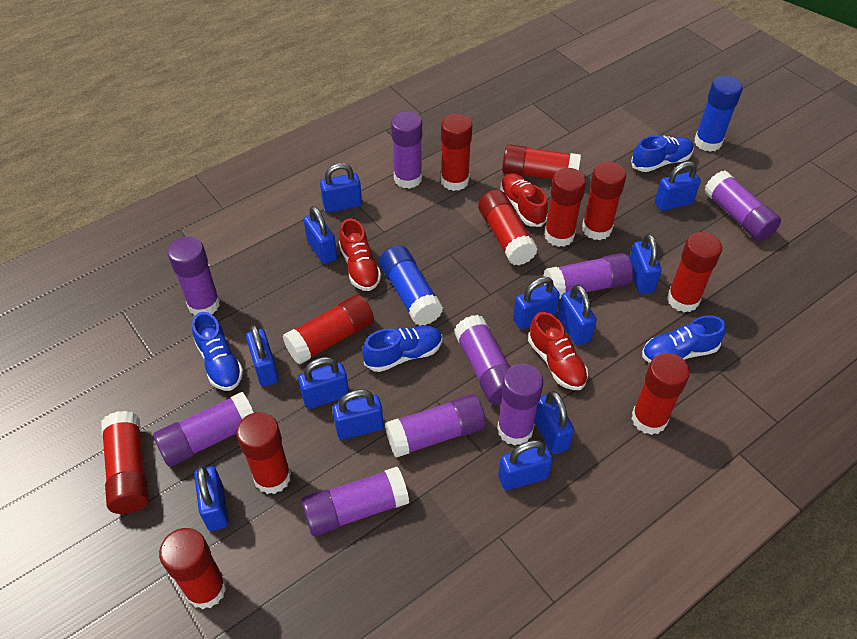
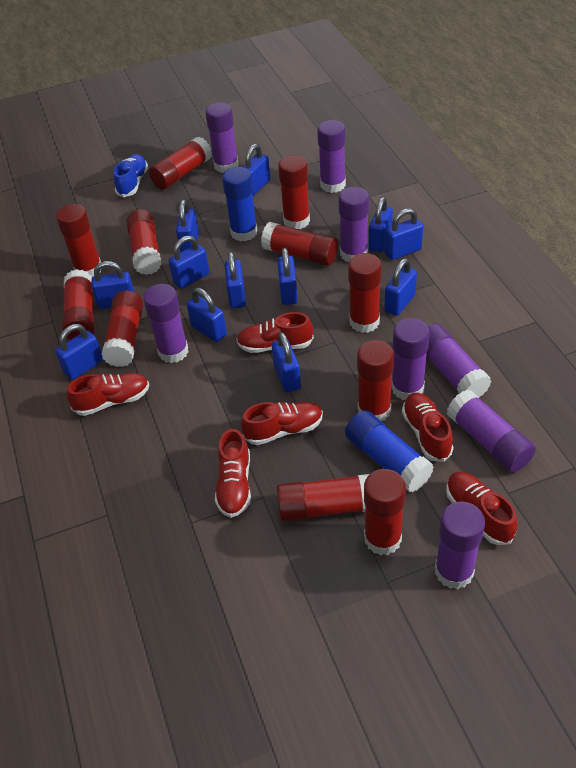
blue shoe: [192,312,243,391] [362,326,442,372] [631,135,694,172] [642,315,726,363] = 4 -> [113,154,148,198] = 1
purple glue stick: [153,392,254,467] [168,237,220,316] [301,467,409,536] [385,394,486,458] [391,111,422,189] [454,315,511,405] [497,363,543,446] [543,253,633,299] [704,171,781,241] = 9 -> [143,284,189,363] [205,102,239,173] [317,120,346,193] [338,187,369,262] [391,318,430,400] [426,324,491,397] [435,501,485,589] [447,390,536,473] = 8
red shoe: [339,218,381,291] [500,173,548,227] [528,312,588,390] = 3 -> [67,373,149,416] [215,429,251,518] [236,312,314,353] [241,401,323,445] [402,393,453,462] [446,472,518,545] = 6

